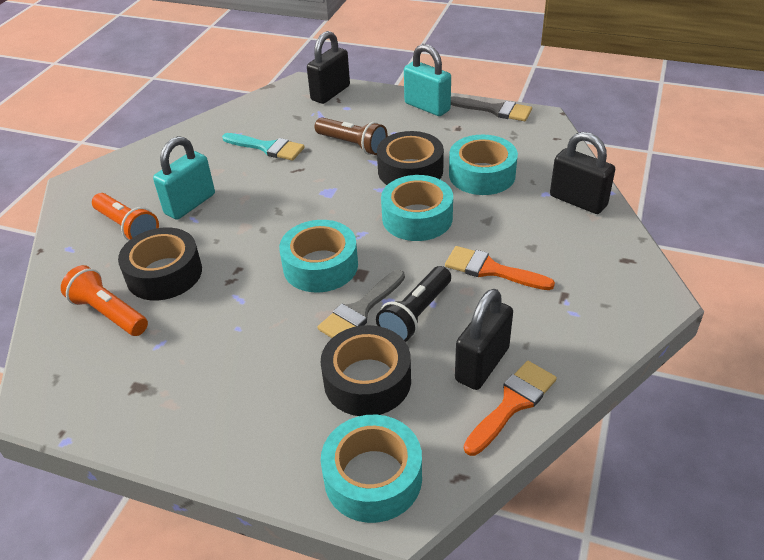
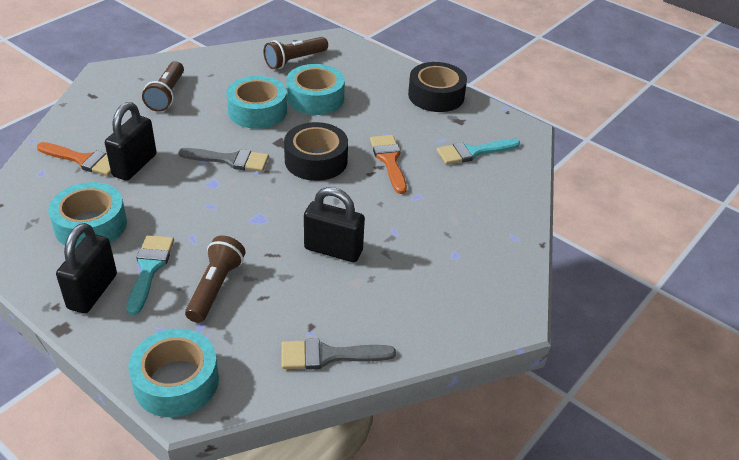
black flashlight: [376,266,451,342] = 1 -> none = 0
black tape: [118,227,202,300] [321,325,411,416] [377,131,444,185] = 3 -> [284,122,348,181] [408,62,467,112] = 2
brown flashlight: [315,117,388,155] = 1 -> [142,61,184,112] [185,235,245,323] [263,37,328,69] = 3
orange flashlight: [61,265,148,336] [92,193,159,241] = 2 -> none = 0
turquoise brush: [222,133,304,161] = 1 -> [127,235,174,315] [437,139,520,165] = 2
turquoise padlock: [153,136,215,220] [404,44,451,116] = 2 -> none = 0

